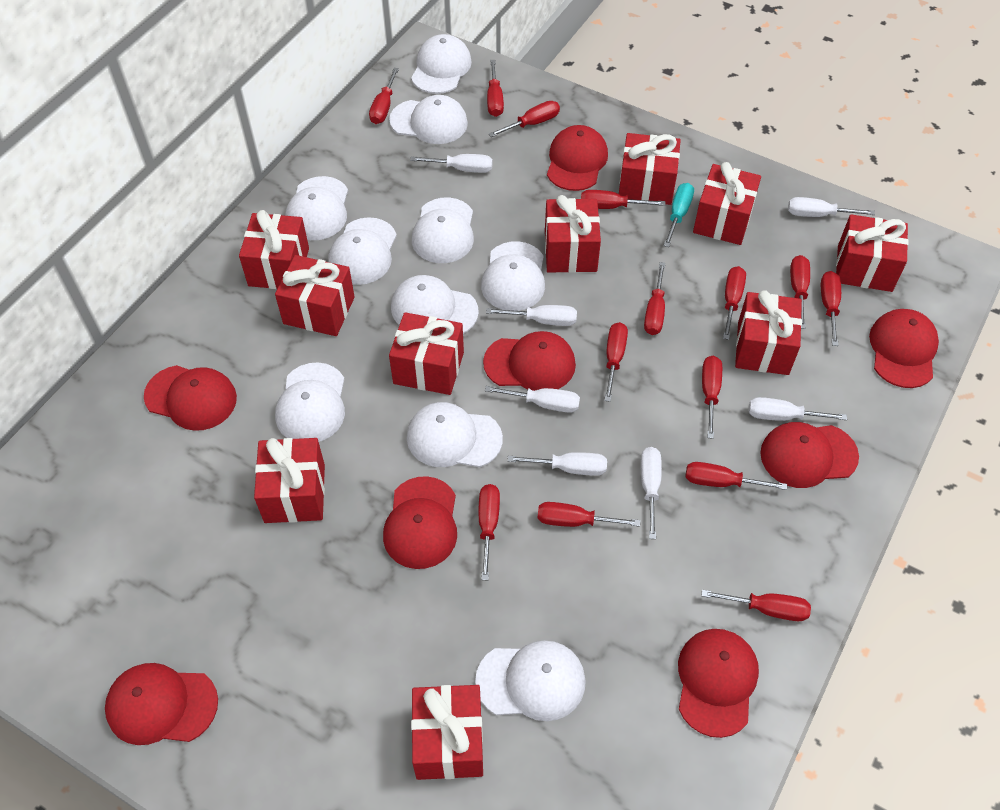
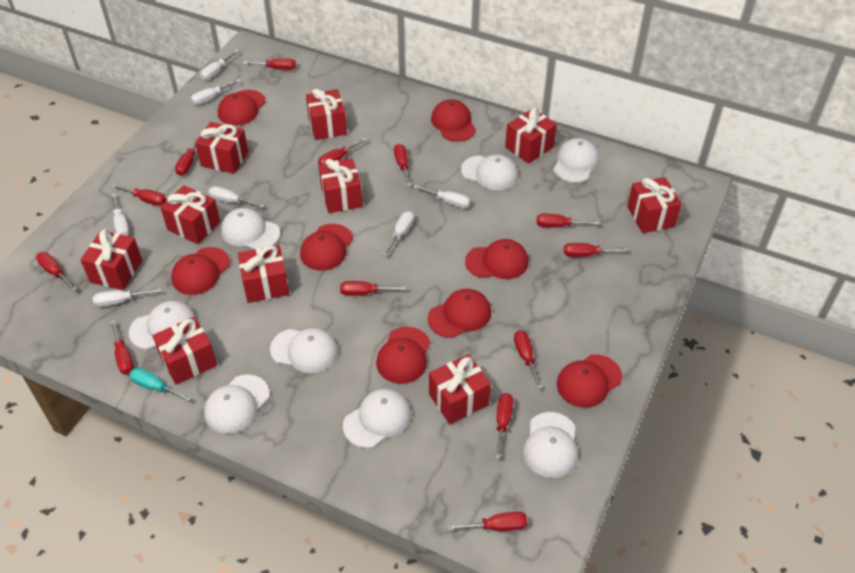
red screwdriver: [369,68,399,124] [479,484,500,580] [487,60,504,117] [489,101,560,137] [537,502,640,527] [581,190,665,209] [604,322,628,402] [644,262,665,335] [686,462,787,490] [701,590,811,621] [702,356,722,439] [723,266,746,340] [790,255,810,329] [821,271,841,346] = 14 -> [36,252,77,291] [110,320,134,375] [111,184,166,206] [175,134,200,176] [243,58,296,70] [318,138,367,164] [340,281,406,296] [394,144,411,186] [447,512,527,531] [495,393,513,459] [514,330,542,389] [537,214,599,228] [564,243,628,257] = 13
white cap: [275,363,345,442] [285,176,348,240] [328,217,397,285] [389,95,468,144] [391,275,479,334] [407,402,503,467] [411,34,472,94] [412,197,474,263] [475,640,586,721] [481,241,545,311] = 10 -> [129,301,197,350] [204,374,270,434] [221,208,280,249] [270,328,338,373] [343,389,411,448] [461,154,518,190] [523,412,578,478] [553,138,599,183] = 8

